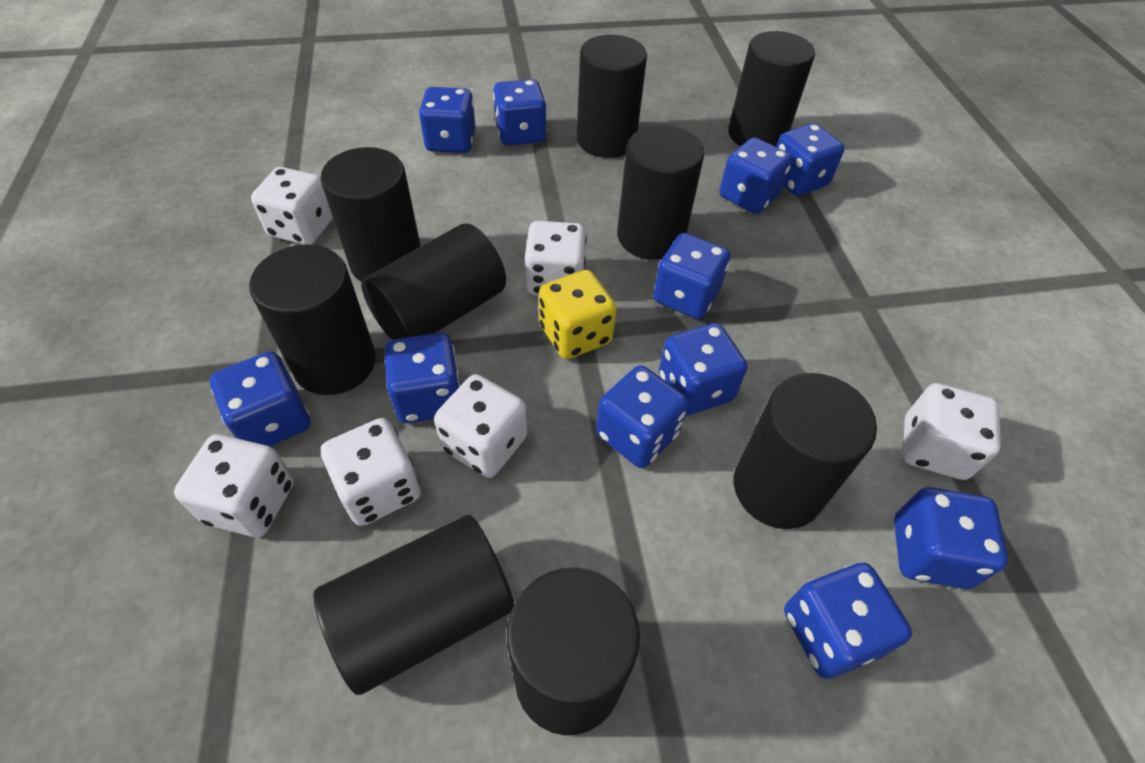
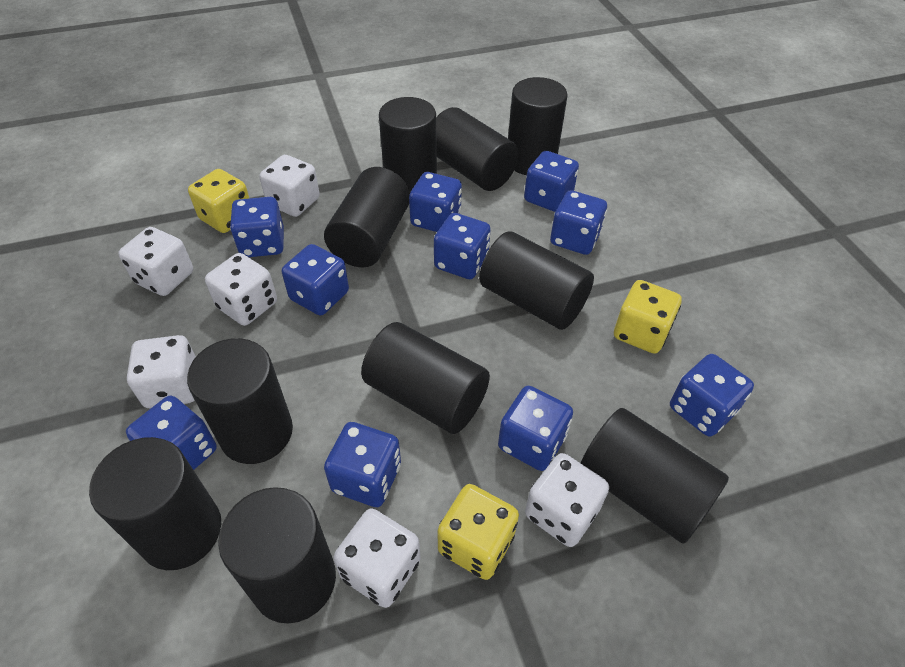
black cylinder: [249,245,376,395] [314,515,514,695] [321,147,421,282] [361,224,506,340] [507,568,640,735] [577,35,647,158] [617,125,704,260] [728,31,815,147] [734,373,877,529] = 9 -> [89,437,221,570] [187,338,293,464] [218,487,336,623] [324,167,410,267] [361,322,490,434] [379,97,437,192] [436,107,519,191] [479,231,594,330] [508,77,568,175] [581,408,729,544] = 10
blue dice: [210,351,310,447] [384,333,460,423] [419,87,476,153] [493,79,547,146] [596,365,689,468] [653,233,730,319] [659,323,747,415] [719,138,792,214] [776,123,845,196] [784,563,912,679] [894,487,1008,589] = 11 -> [126,396,217,470] [230,197,284,257] [282,244,349,315] [324,422,401,507] [409,172,462,232] [434,213,491,279] [498,386,573,471] [524,151,579,212] [550,190,607,255] [670,354,754,437] = 10
yellow dice: [539,270,617,359] = 1 -> [188,169,249,233] [437,484,519,580] [614,280,682,354] = 3

